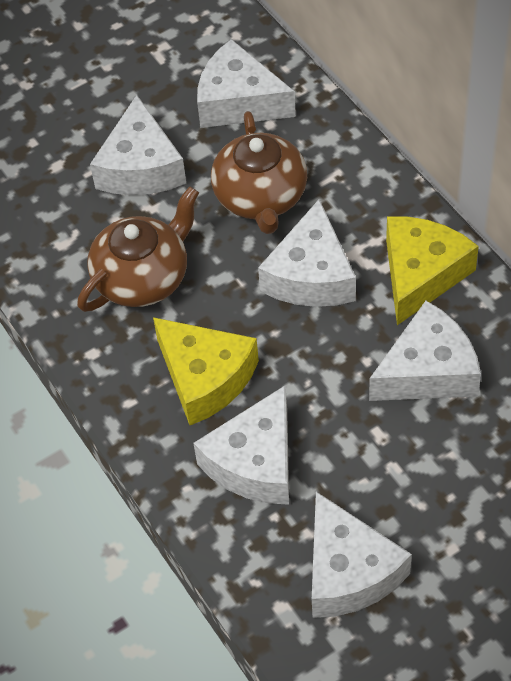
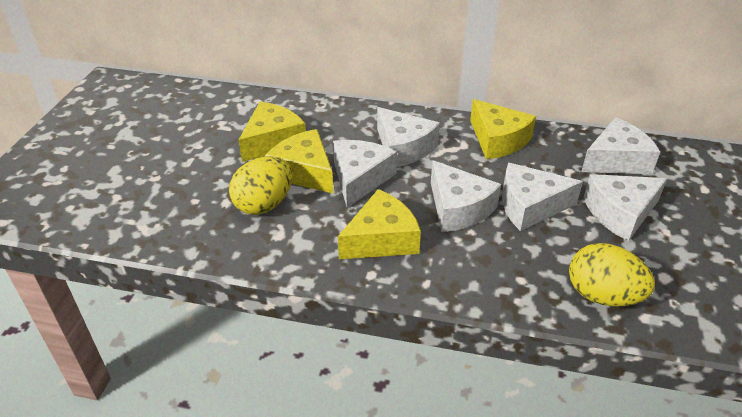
brown teapot: [77,187,199,312] [211,111,307,234] = 2 -> none = 0
yellow cheese: [153,317,259,425] [386,216,479,325] = 2 -> [239,102,306,162] [265,129,333,193] [338,189,421,259] [470,99,536,159] = 4
yellow egg: none = 0 -> [229,156,293,215] [569,243,655,306] = 2

